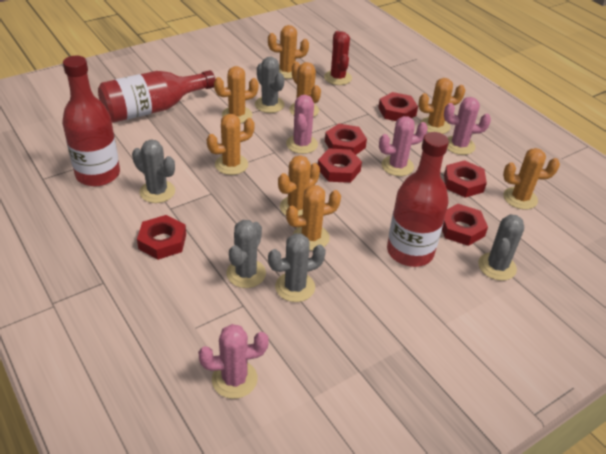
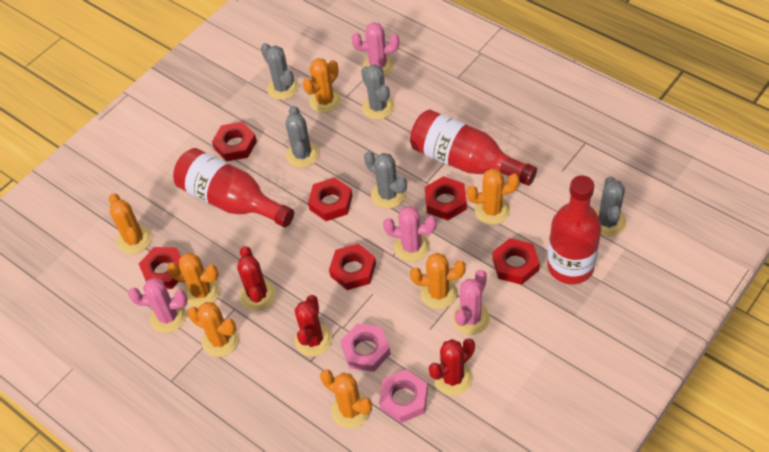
orange cactus: [206,114,255,175] [214,66,259,123] [268,25,309,79] [278,155,320,216] [286,185,341,251] [289,62,321,117] [419,78,465,134] [503,148,560,210] = 8 -> [109,193,152,254] [167,253,220,308] [188,302,239,357] [303,58,341,113] [320,369,372,429] [410,253,466,309] [467,168,520,225] = 7
pink nut: none = 0 -> [340,324,391,372] [379,369,428,423] = 2
red cactus: [324,31,352,85] = 1 -> [237,246,276,311] [295,295,332,357] [429,338,475,396] = 3

